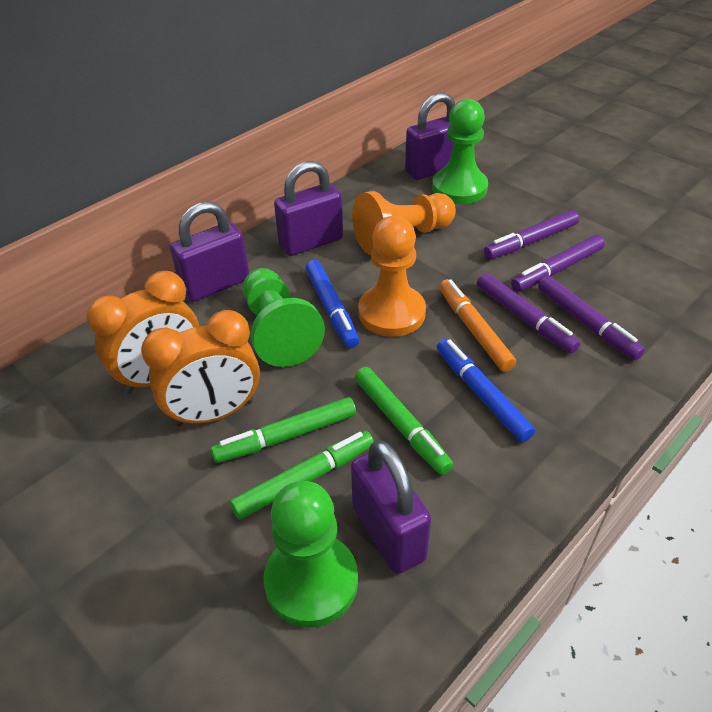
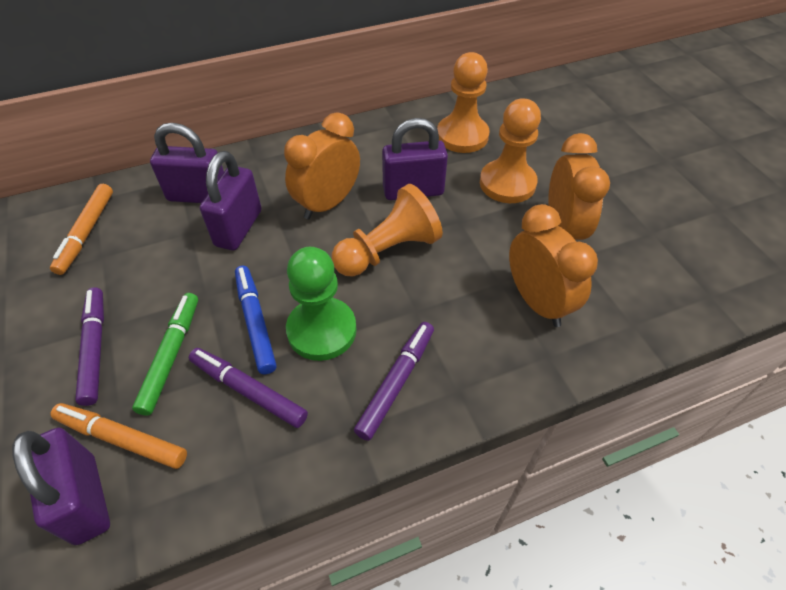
blue marker: [305,260,359,348] [437,339,535,442] = 2 -> [235,265,277,374] = 1
green marker: [211,397,356,463] [230,431,374,520] [355,367,453,475] = 3 -> [132,293,198,416] = 1
green pawn: [243,268,325,367] [263,481,358,628] [432,99,488,204] = 3 -> [286,247,357,361] = 1
orange clock: [87,271,199,394] [141,310,260,427] = 2 -> [284,112,360,220] [509,204,598,327] [548,133,610,240] = 3
orange marker: [439,279,516,372] = 1 -> [50,184,113,275] [51,403,187,469] = 2
orange pawn: [352,191,456,255] [358,216,426,337] = 2 -> [332,184,443,277] [437,52,490,153] [480,98,541,203] = 3
purple marker: [477,273,580,353] [484,210,579,259] [511,235,605,291] [538,276,645,360] = 4 -> [75,287,104,406] [189,348,308,428] [354,322,434,441] = 3

